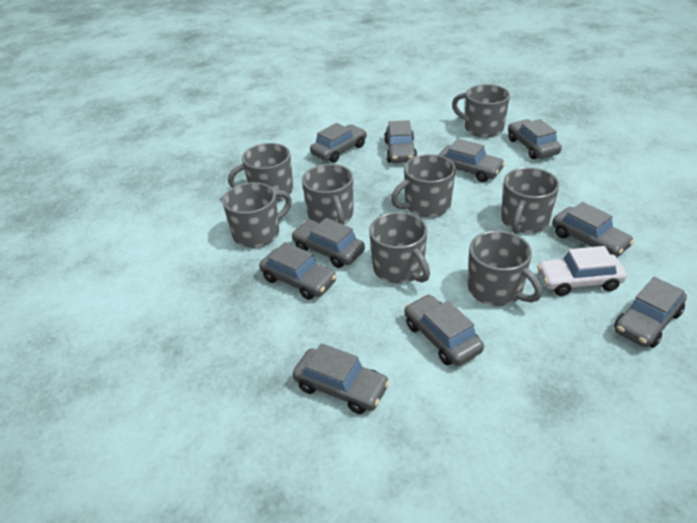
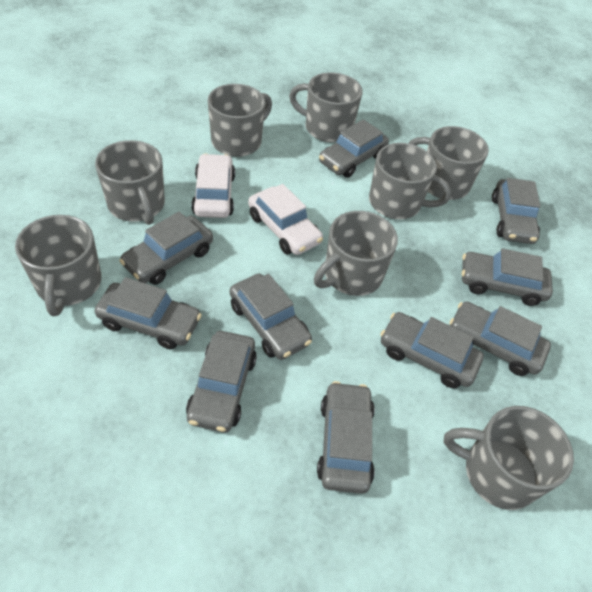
white car: [537,246,627,296] = 1 -> [191,154,235,218] [248,184,323,255] = 2

